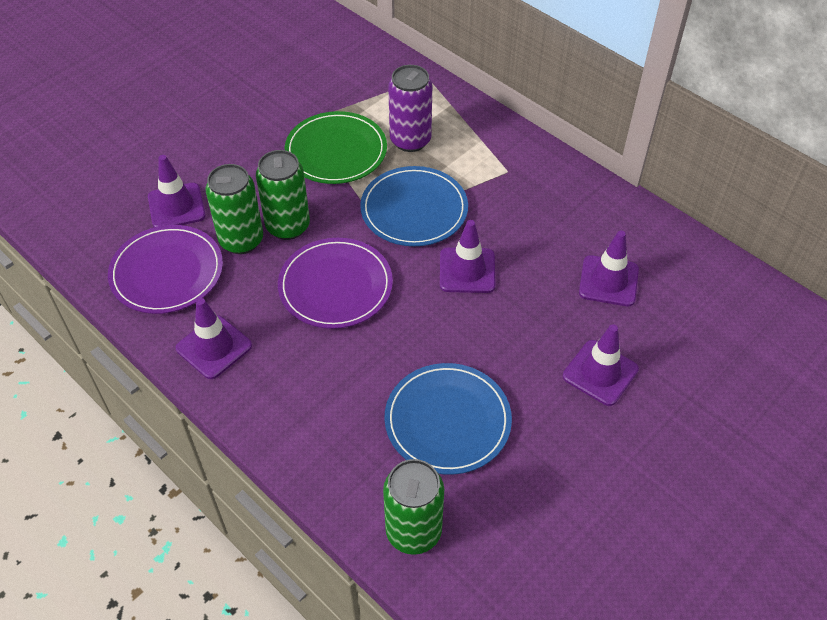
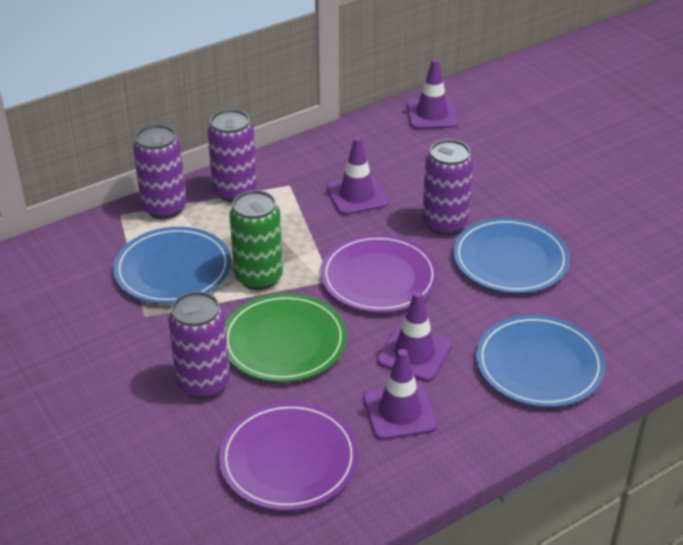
blue plate: [360,166,468,246] [384,363,512,475] = 2 -> [113,227,231,304] [453,218,570,293] [476,315,605,407] = 3
green can: [206,164,263,254] [256,150,310,240] [383,459,444,555] = 3 -> [230,190,283,290] = 1
purple can: [388,65,432,152] = 1 -> [133,124,187,219] [168,291,230,399] [207,109,257,202] [422,139,474,235] = 4
purple traffic cone: [148,155,206,227] [176,298,252,379] [440,220,495,293] [563,324,639,406] [579,231,639,306] = 5 -> [326,137,389,215] [363,349,438,440] [377,291,452,382] [406,59,458,129] = 4

